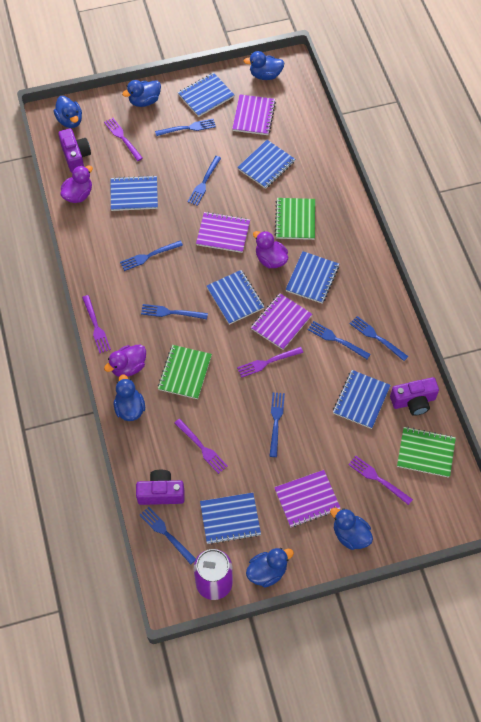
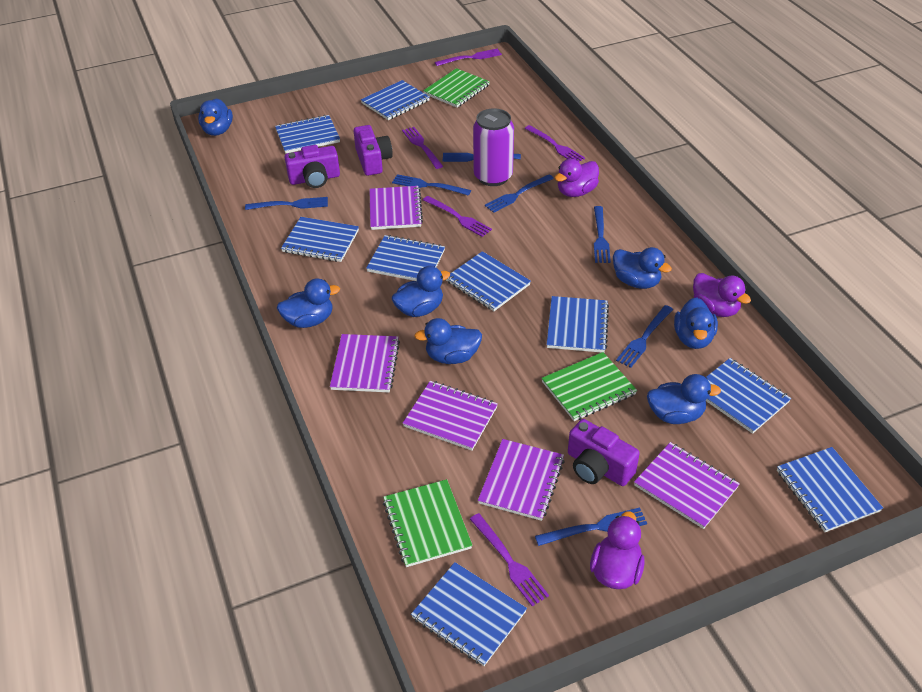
blue duck: [54,96,82,128] [114,374,145,421] [122,80,161,107] [244,51,284,80] [246,548,294,587] [330,508,373,550] = 6 -> [198,98,233,136] [277,278,340,328] [391,266,450,317] [414,318,482,364] [613,247,672,289] [647,374,721,424] [674,297,718,349] = 7
blue fork: [120,241,183,271] [140,507,196,564] [141,304,208,319] [155,118,216,136] [188,156,221,206] [269,392,285,457] [308,321,371,359] [350,316,408,361] = 8 -> [245,197,328,210] [392,174,471,196] [443,153,521,162] [485,174,554,213] [535,508,647,546] [594,206,611,263] [616,305,673,368] = 7
blue notebook: [111,175,158,211] [178,73,234,117] [200,493,261,544] [206,270,264,325] [237,140,295,189] [285,251,339,304] [333,370,391,429] = 7 -> [275,115,340,154] [281,217,359,262] [361,80,430,120] [366,235,445,281] [411,562,527,666] [446,251,531,311] [547,296,609,353] [705,358,791,434] [777,447,883,532] = 9
purple notebook: [196,212,250,253] [232,94,276,135] [251,293,312,350] [274,470,341,527] = 4 -> [330,334,400,392] [369,186,423,230] [403,381,498,451] [478,439,565,521] [634,442,740,529] = 5

